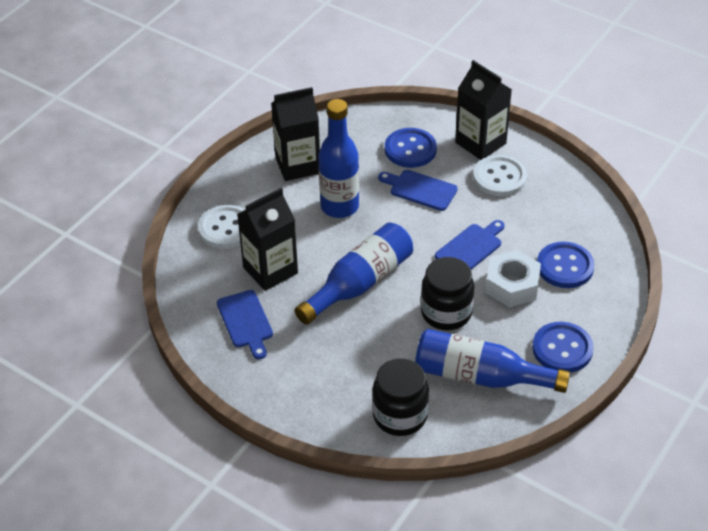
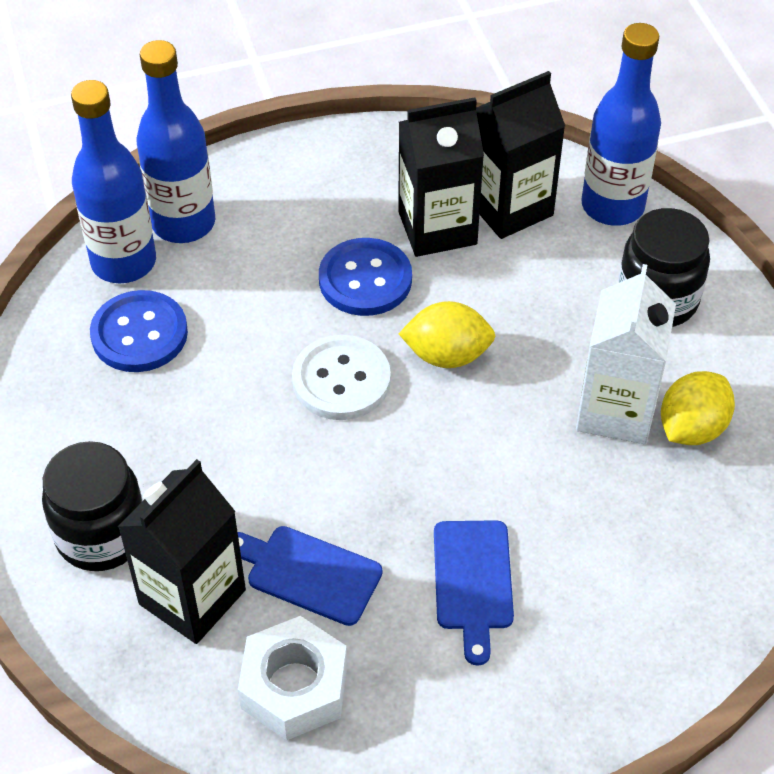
blue button: [385,128,437,168] [532,322,594,373] [537,242,594,288] = 3 -> [90,290,188,372] [319,238,412,316] = 2
blue cutting board: [217,290,273,359] [378,170,458,211] [435,220,505,270] = 3 -> [238,526,383,626] [434,520,514,666] = 2
white button: [198,205,245,249] [473,155,527,197] = 2 -> [292,335,391,420] = 1
white carton: none = 0 -> [576,264,676,444] = 1
yellow lemon: none = 0 -> [399,301,495,368] [661,371,735,445] = 2

